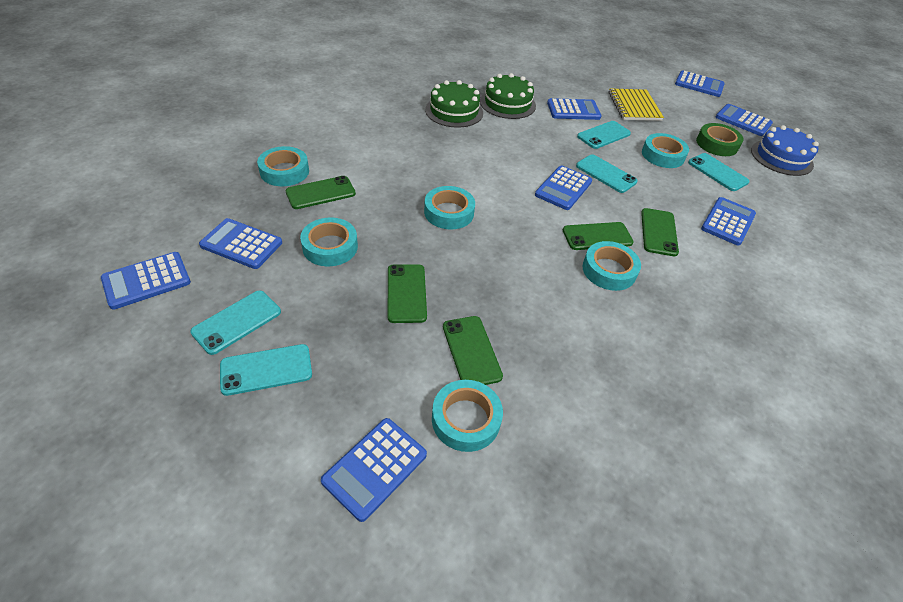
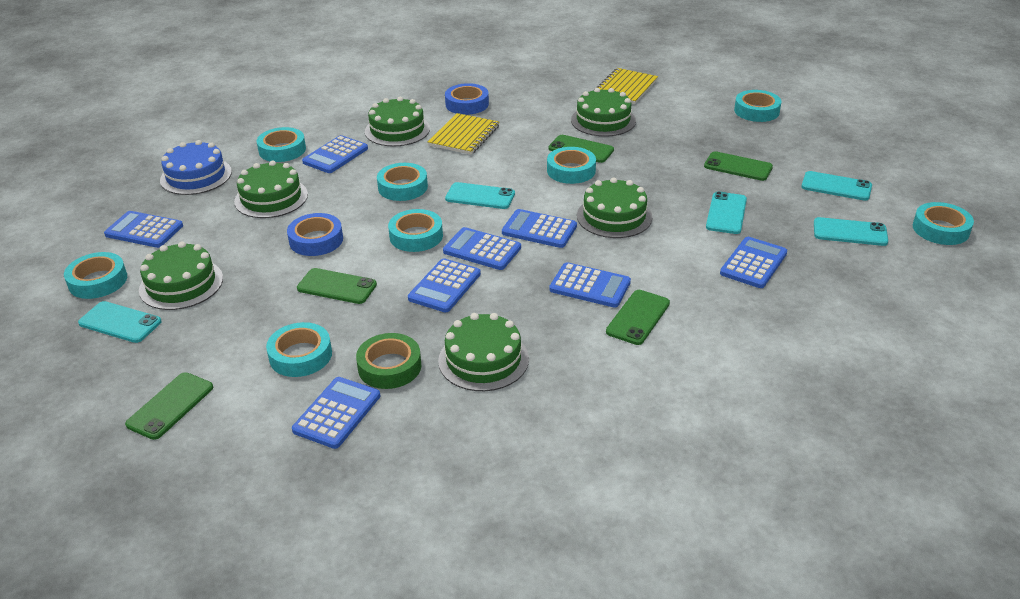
blue tape: none = 0 -> [287,213,343,256] [445,83,489,115] = 2
green cake: [425,80,483,128] [480,73,536,119] = 2 -> [139,241,223,310] [234,160,308,218] [365,97,430,147] [438,313,529,391] [571,88,636,137] [577,178,652,238] = 6
turquoise tape: [257,146,309,186] [300,218,358,266] [424,186,475,229] [432,380,503,452] [582,241,641,291] [642,133,689,168] = 6 -> [64,252,127,299] [256,127,306,162] [266,322,332,377] [377,163,428,201] [388,209,443,252] [547,147,596,184] [734,90,781,122] [913,202,974,245] = 8
yellow notebook: [609,88,664,121] = 1 -> [428,113,499,155] [596,68,658,104] = 2

